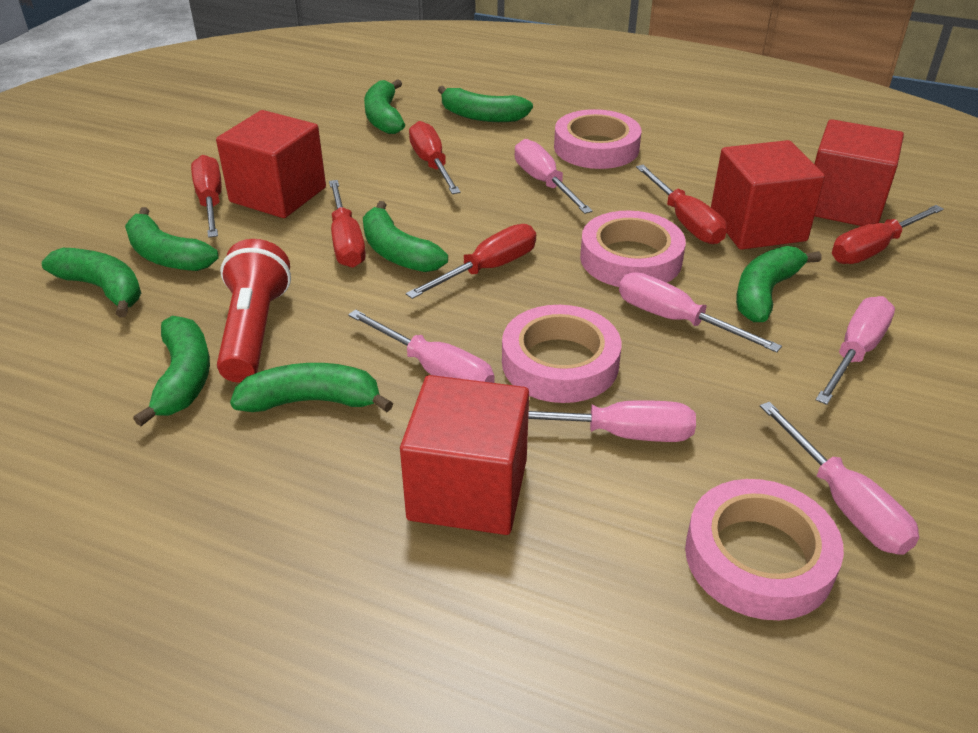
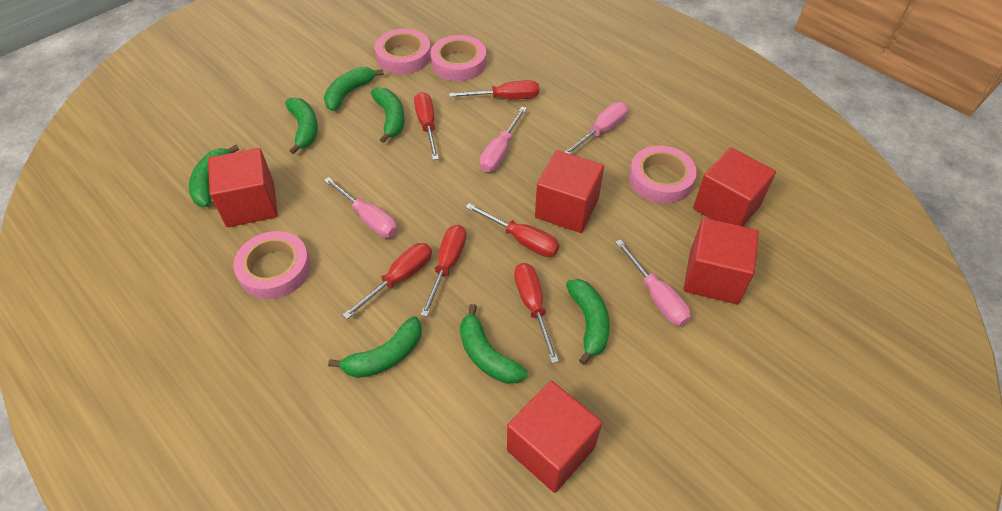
green banana: [42,248,141,317] [125,207,219,271] [133,316,210,426] [230,363,393,412] [363,201,448,272] [364,79,405,134] [438,86,533,122] [736,246,822,322] = 8 -> [189,145,239,207] [285,98,318,154] [324,67,384,111] [328,316,422,378] [371,88,405,143] [460,304,528,384] [566,279,610,365] = 7
pink screwdriver: [348,309,494,383] [515,139,593,214] [528,400,696,442] [619,272,782,353] [760,402,919,555] [816,296,895,405] = 6 -> [324,177,398,238] [480,107,527,172] [565,102,628,154] [615,239,691,326] = 4
red cube: [216,110,326,218] [400,375,529,535] [711,140,825,250] [814,119,904,226] = 4 -> [208,148,278,227] [507,381,602,493] [535,150,604,233] [683,218,759,304] [693,147,776,226] = 5
red flashlight: [217,239,291,383] = 1 -> none = 0

